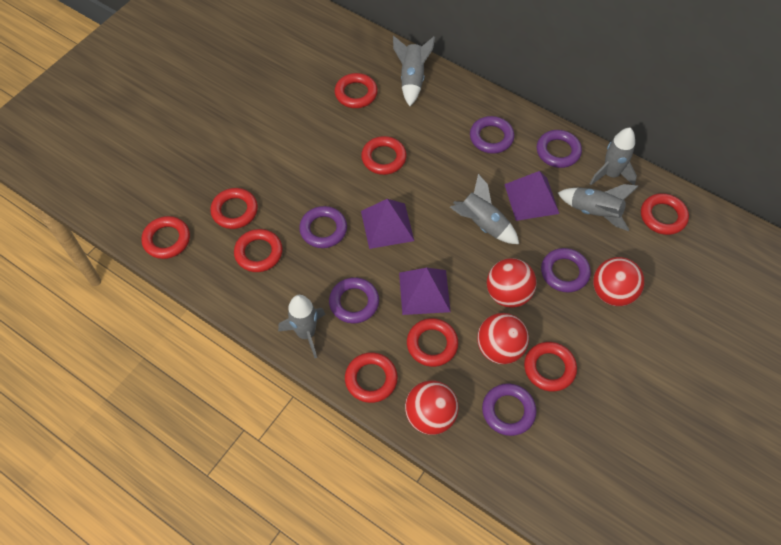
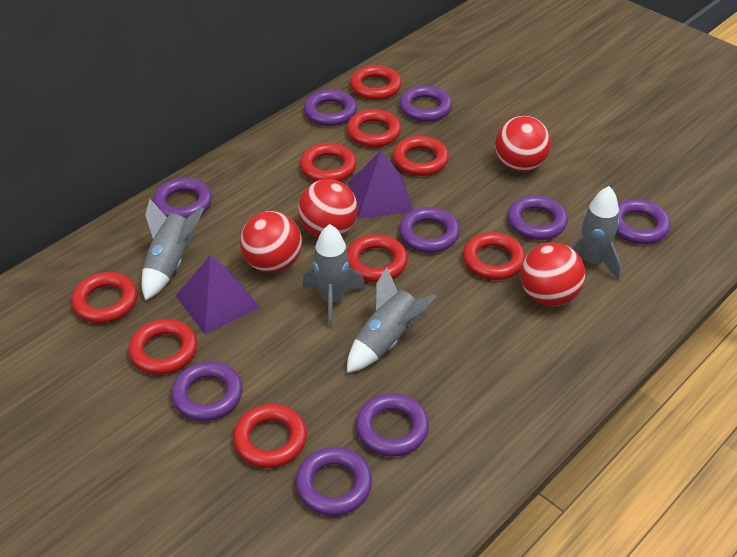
grey rocket: [278,295,325,358] [393,36,435,106] [450,174,519,244] [558,184,639,231] [590,128,637,185] = 5 -> [142,199,204,301] [302,224,365,327] [347,268,437,373] [570,186,622,281] = 4
purple pyramid: [361,199,414,249] [399,268,451,315] [504,171,560,221] = 3 -> [176,255,261,334] [348,151,413,219] = 2
purple ring: [299,206,347,248] [329,277,379,324] [470,116,514,154] [482,383,536,436] [537,130,582,168] [541,248,591,292] = 6 -> [153,178,212,218] [171,361,243,421] [295,447,372,516] [304,89,357,126] [356,393,429,457] [399,85,452,122] [399,207,460,253] [507,195,568,240] [616,199,671,244] = 9

